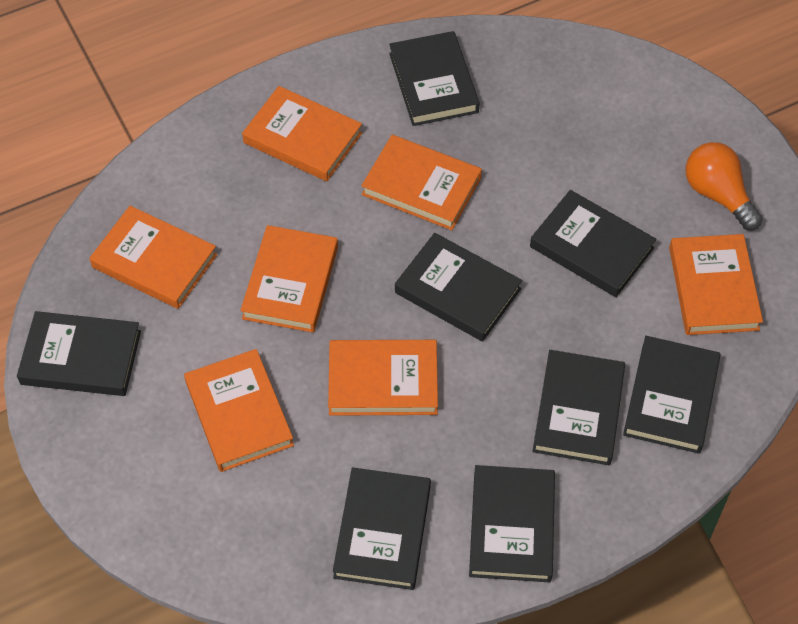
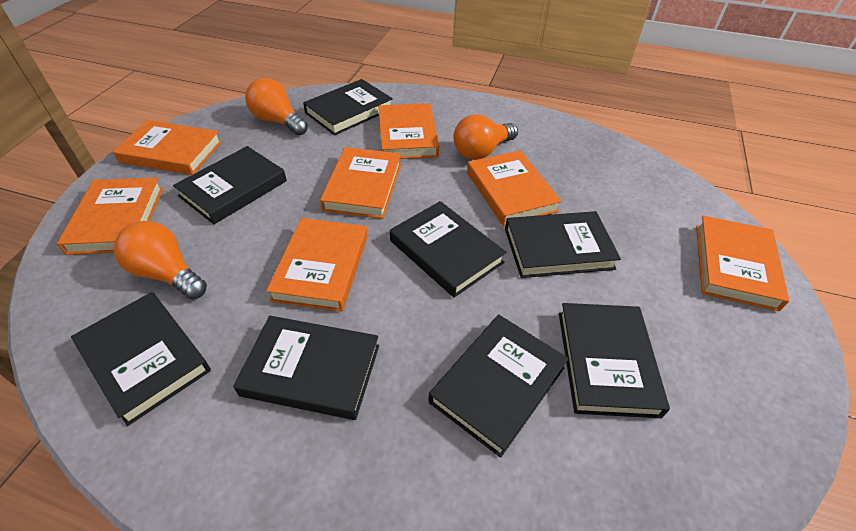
orange light bulb: [686,142,763,231] = 1 -> [114,221,207,299] [245,78,308,135] [453,114,518,160] = 3

